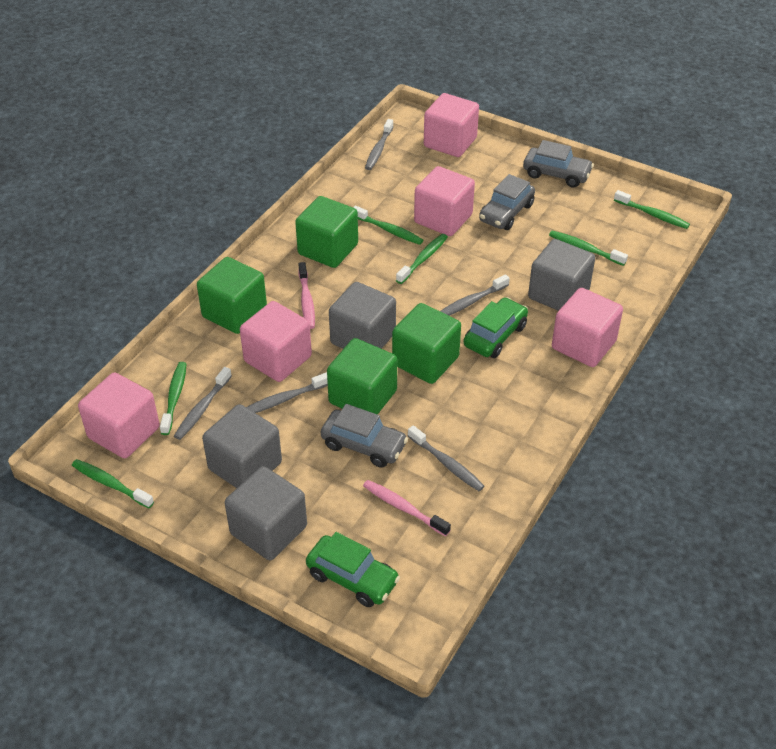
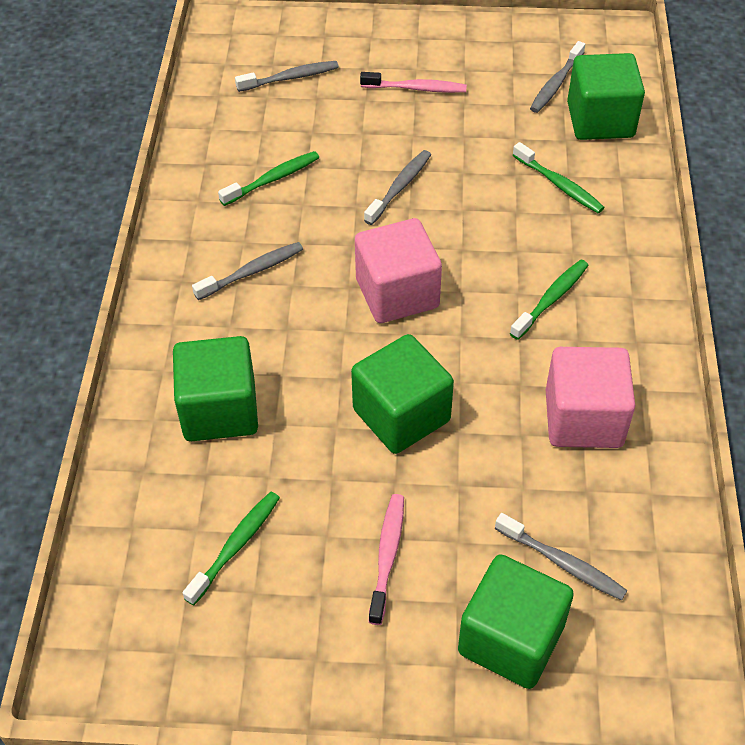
green car: [306,532,400,607] [463,297,528,358] = 2 -> none = 0
green toothbrush: [72,459,154,508] [160,362,186,435] [353,206,423,245] [396,234,448,284] [549,231,628,266] [614,190,690,229] = 6 -> [182,492,280,605] [218,151,319,206] [510,260,589,340] [513,142,605,213] = 4
grey car: [321,404,408,468] [479,174,535,230] [523,140,594,187] = 3 -> none = 0
grey cube: [202,404,282,488] [225,466,307,560] [329,282,396,349] [528,239,595,311] = 4 -> none = 0
pink cube: [78,372,160,458] [240,301,312,382] [414,166,475,236] [424,93,479,157] [552,288,623,367] = 5 -> [355,218,442,323] [546,347,635,448] = 2

